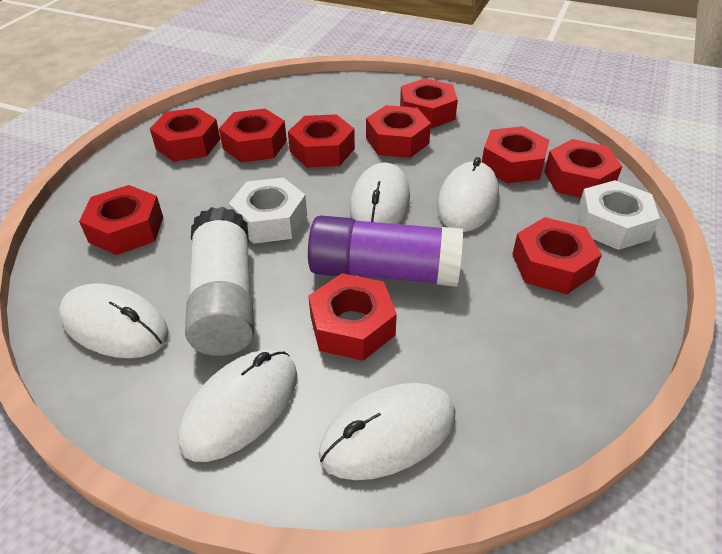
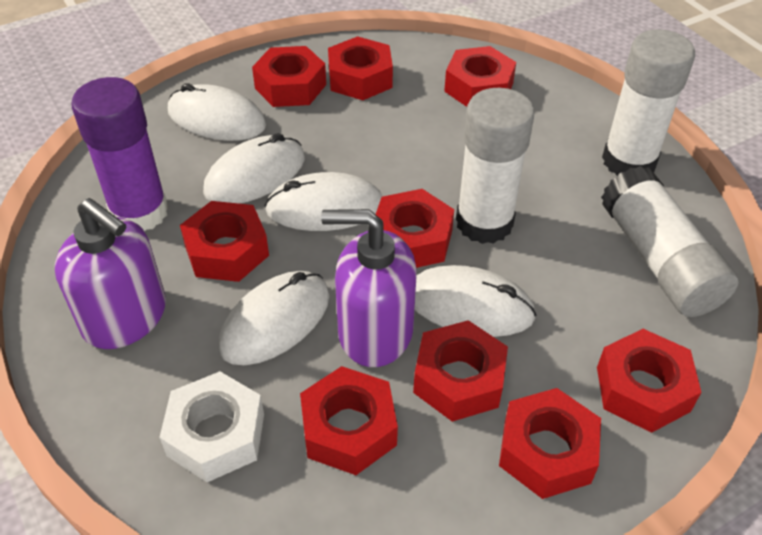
purple soap dispenser: none = 0 -> [55,198,166,349] [321,209,417,367] = 2
red nut: [79,185,163,255] [150,107,220,162] [219,109,287,163] [288,114,355,168] [308,273,397,361] [366,105,431,158] [400,78,458,129] [482,126,550,183] [512,217,602,294] [544,139,622,198] = 10 -> [180,201,269,282] [252,46,326,107] [300,366,398,475] [328,36,393,100] [376,189,454,268] [413,320,508,422] [444,46,516,107] [499,388,601,499] [597,329,702,433] = 9
white glue stick: [185,207,254,356] = 1 -> [456,88,534,244] [601,166,739,317] [602,30,695,176] = 3
white nut: [229,178,307,244] [577,180,660,250] = 2 -> [159,371,264,482] = 1

